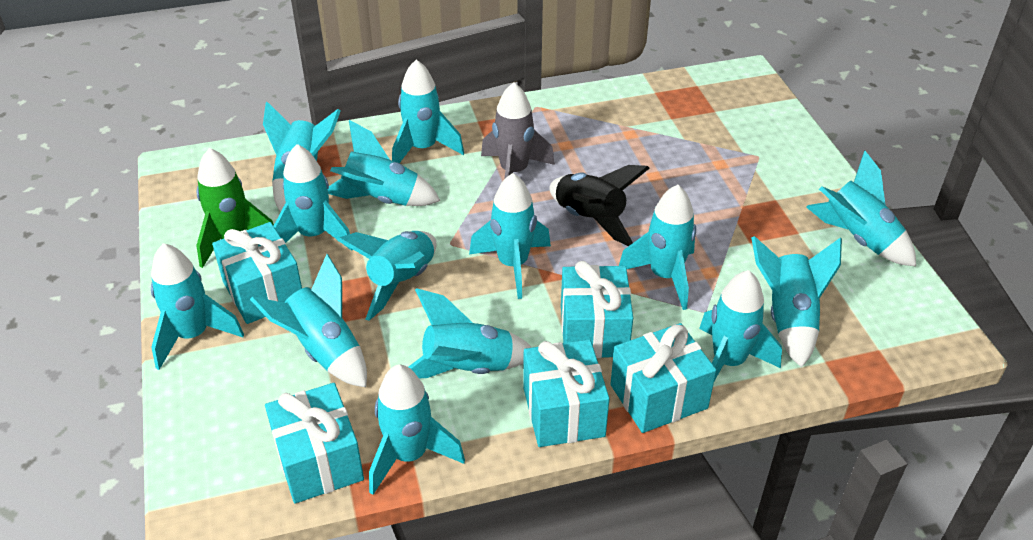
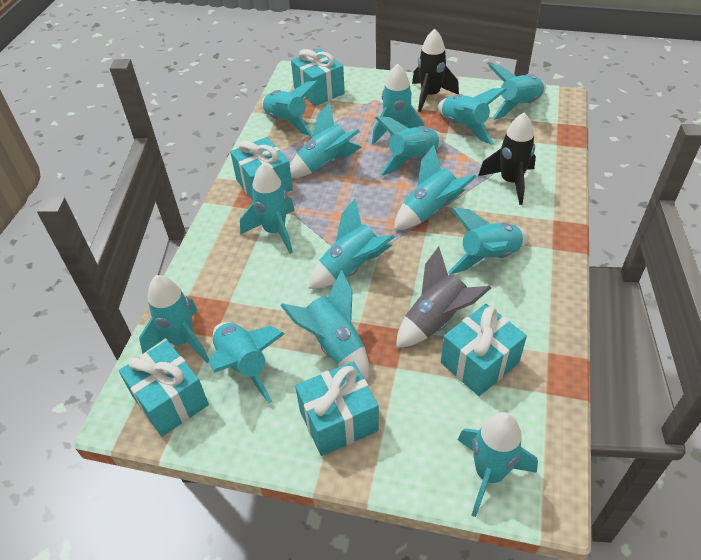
black rocket: [549,165,650,246] = 1 -> [412,29,459,112] [478,113,536,205] = 2
green rocket: [196,148,274,268] = 1 -> none = 0

